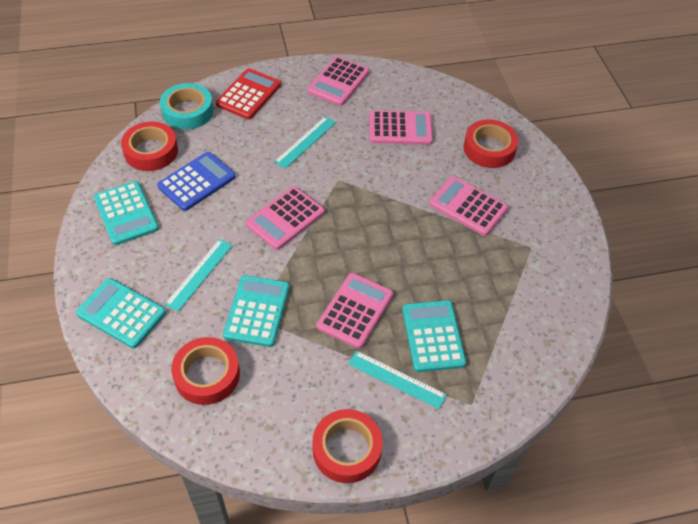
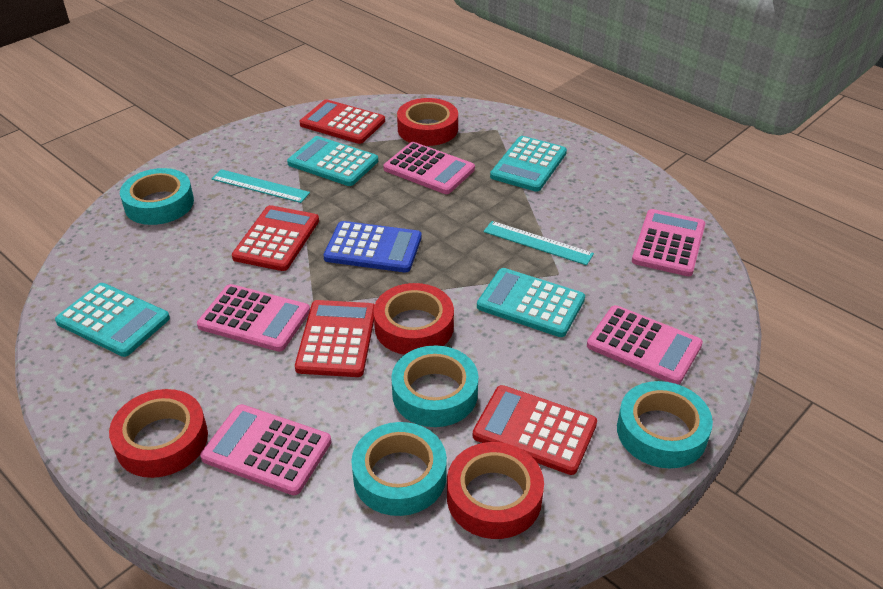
red calculator: [216,68,281,119] = 1 -> [232,205,319,271] [295,300,375,377] [299,99,385,144] [473,385,597,475] = 4
turquoise ruler: [164,239,233,312] [274,116,336,169] [348,350,447,409] = 3 -> [212,169,310,203] [484,221,594,265] = 2
turquoise tape: [160,83,213,130] = 1 -> [120,168,194,225] [351,422,447,516] [391,345,478,427] [617,381,713,469] = 4

